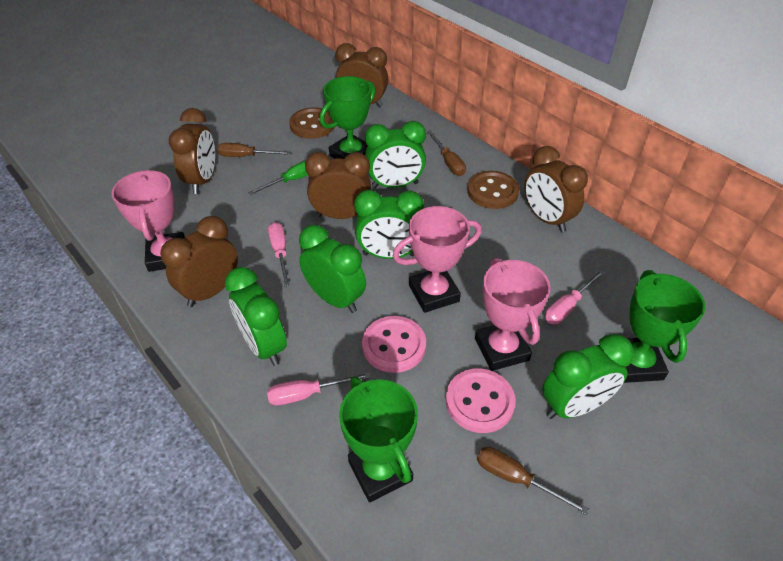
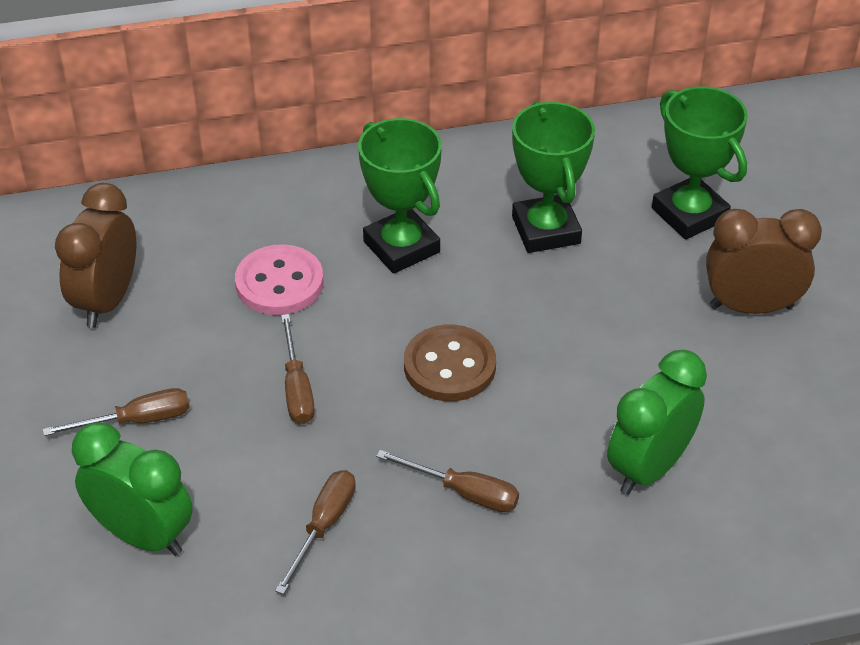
brown button: [289,107,335,139] [467,171,519,209] = 2 -> [404,325,496,401] = 1
brown clock: [160,216,238,307] [169,108,215,194] [305,152,371,219] [336,43,388,108] [524,146,588,232] = 5 -> [55,183,136,328] [706,209,822,314] = 2
brown screwdriver: [217,143,291,157] [428,131,466,176] [477,447,589,515] = 3 -> [42,388,190,436] [275,470,356,595] [281,314,315,424] [376,450,519,512] = 4
green clock: [225,267,287,366] [299,225,366,313] [354,190,424,259] [365,121,426,188] [542,334,634,419] = 5 -> [72,422,193,556] [607,350,707,495] = 2
green screwdriver: [248,160,308,195] = 1 -> none = 0
pink button: [362,316,426,373] [446,368,516,433] = 2 -> [235,244,324,315] = 1
pink screwdriver: [267,372,371,405] [268,222,290,286] [545,270,605,324] = 3 -> none = 0
pink trophy: [111,170,185,272] [393,206,482,313] [475,258,551,371] = 3 -> none = 0

